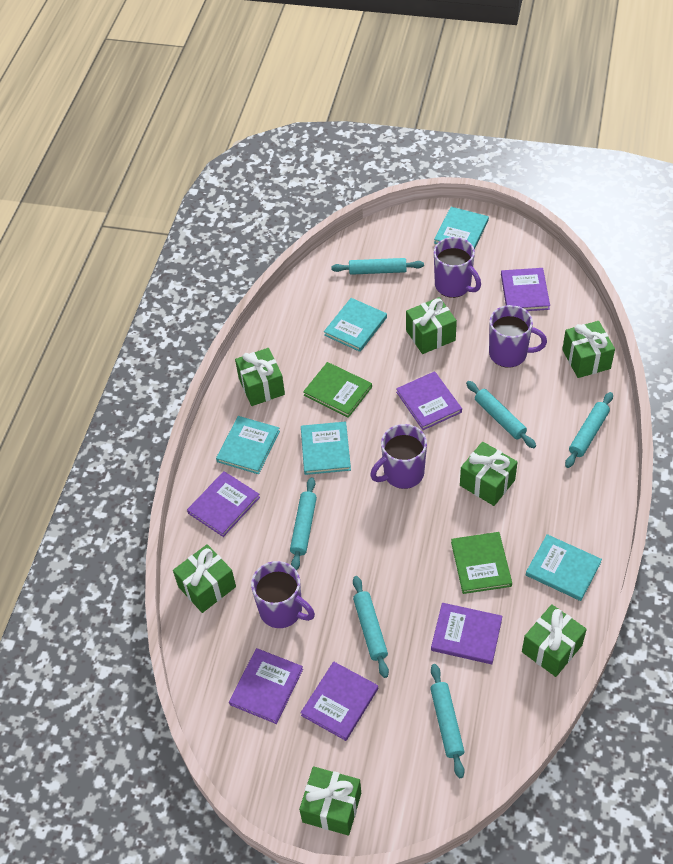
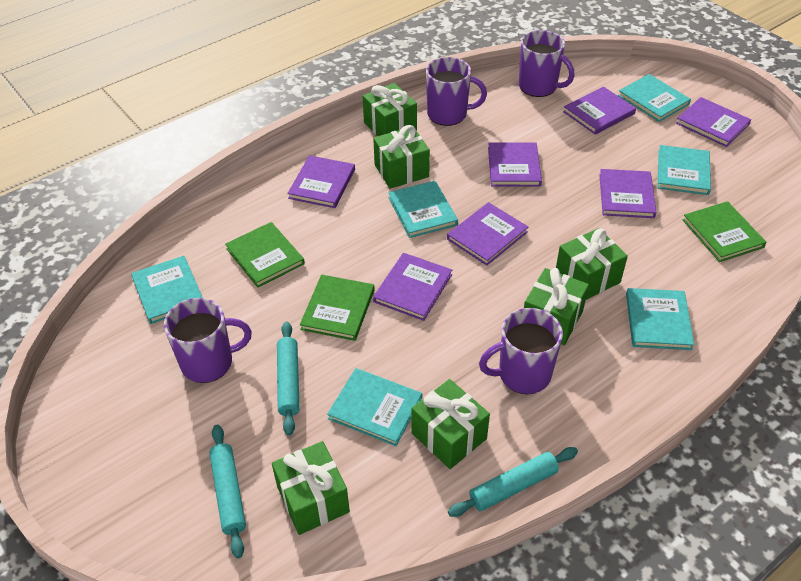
green book: [303,362,372,418] [451,532,512,594] = 2 -> [225,222,305,288] [300,275,375,341] [683,201,767,262] = 3
green gift: [173,544,236,613] [235,348,285,406] [299,766,361,836] [406,297,457,354] [460,442,518,506] [522,604,587,677] [562,321,615,378] = 7 -> [272,441,350,535] [363,83,417,136] [373,125,430,189] [411,379,490,469] [524,268,589,345] [556,228,628,300] = 6
purple book: [187,471,260,537] [229,648,303,724] [300,661,378,741] [396,371,462,430] [431,603,502,664] [501,268,550,311] = 6 -> [287,155,355,208] [373,253,452,321] [447,202,528,266] [488,142,542,187] [563,87,636,135] [599,169,657,218] [676,97,751,147] = 7
turquoise book: [216,416,280,474] [301,421,351,475] [324,298,387,352] [434,207,489,250] [526,534,602,601] = 5 -> [131,256,203,324] [327,368,422,446] [388,181,458,238] [618,74,691,122] [626,288,694,350] [657,145,711,195] = 6
turquoise rolling pin: [290,477,317,571] [331,258,424,275] [353,576,389,678] [430,664,465,778] [466,381,536,448] [565,392,613,468] = 6 -> [209,425,246,558] [277,322,300,436] [448,447,578,517] = 3

